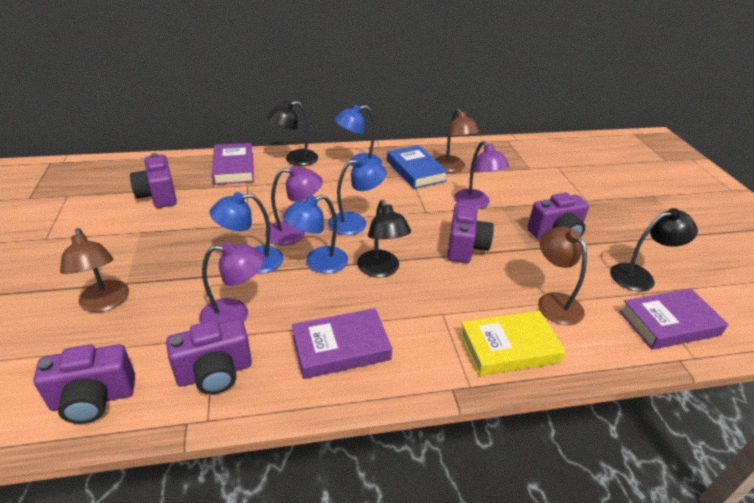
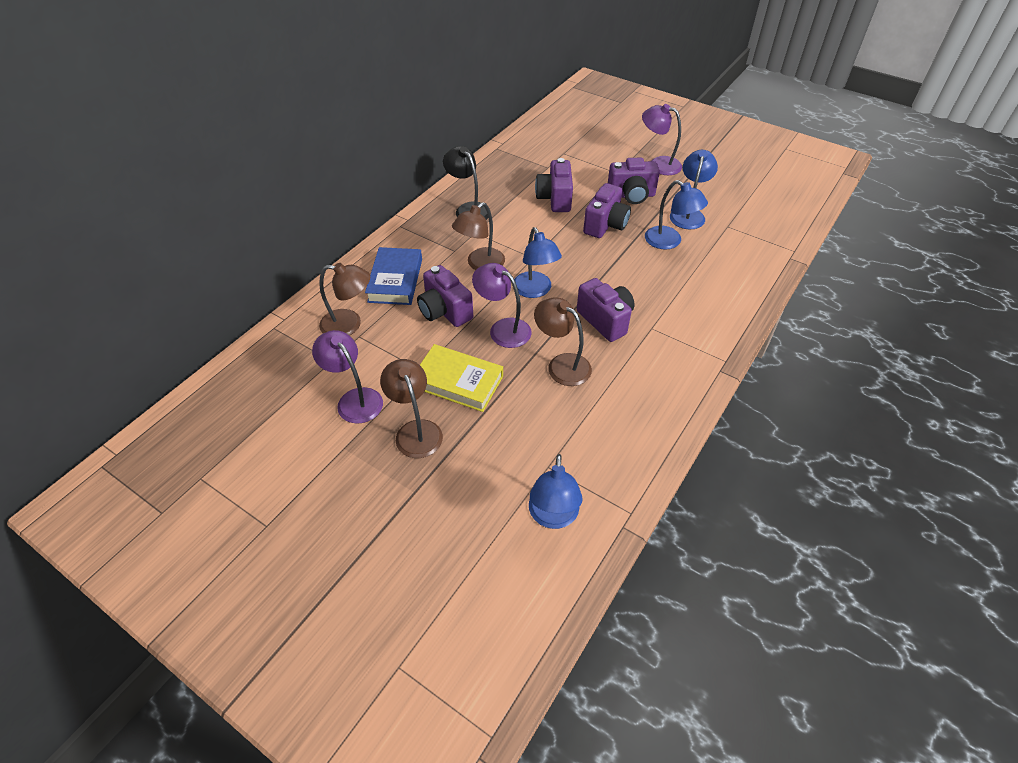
black lamp: [267,101,318,166] [357,200,411,278] [610,208,698,292] = 3 -> [443,146,491,220] = 1
brown lamp: [60,228,129,312] [435,109,479,172] [538,226,587,325] = 3 -> [319,263,370,336] [380,359,443,458] [452,202,505,270] [534,297,592,386] = 4
purple book: [212,143,254,185] [292,308,392,379] [619,288,728,350] = 3 -> none = 0

